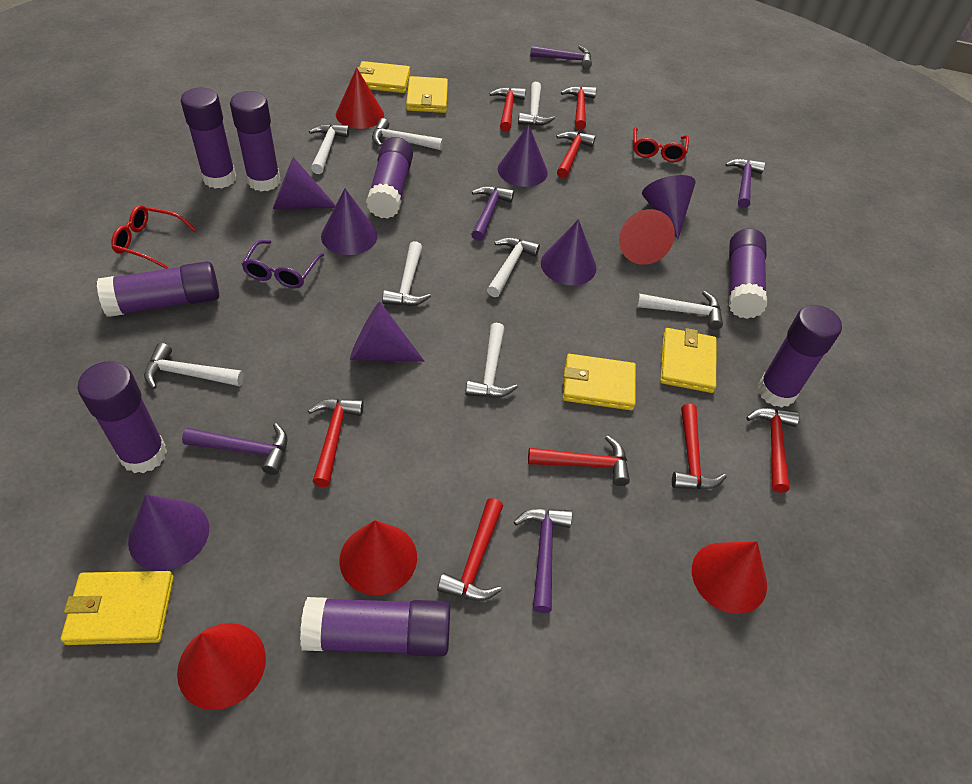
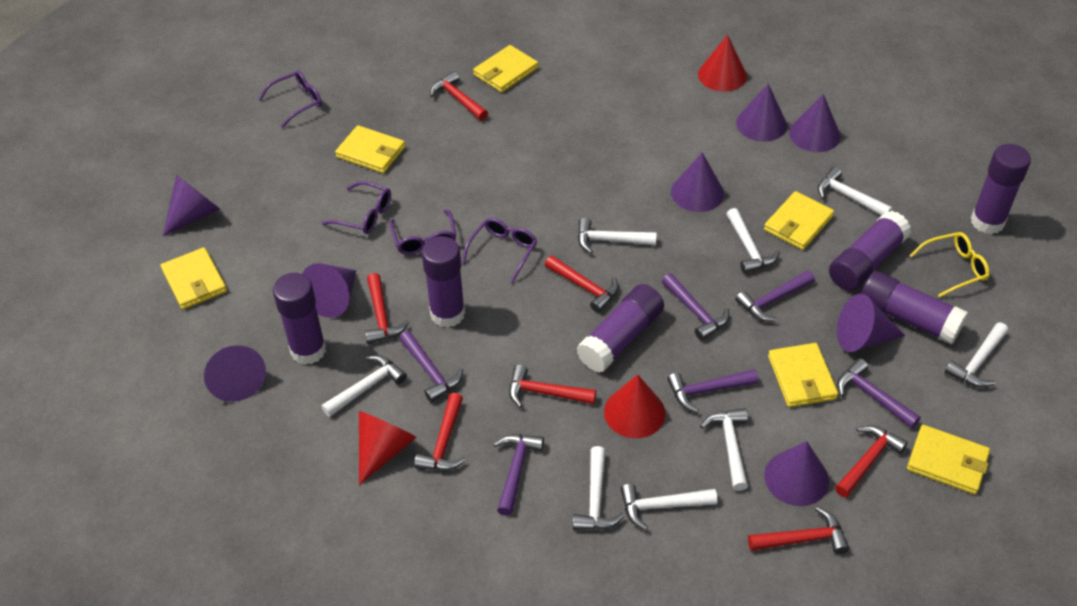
purple cone: [128,494,209,571] [273,157,336,209] [321,188,378,255] [350,302,425,362] [498,124,548,187] [541,219,597,285] [642,175,696,239] = 7 -> [163,175,220,236] [204,345,266,402] [302,263,356,318] [671,152,724,212] [736,84,787,142] [764,441,829,506] [789,94,841,152] [837,294,905,352] = 8
purple glasses: [241,240,324,289] = 1 -> [258,70,322,128] [322,181,391,234] [390,209,456,255] [462,218,537,283] = 4
purple glue stick: [78,361,167,473] [97,261,219,317] [181,88,236,189] [230,91,280,192] [300,597,450,657] [366,137,413,219] [729,228,767,319] [757,305,842,408] = 8 -> [273,273,326,365] [422,236,465,328] [577,284,664,373] [829,211,911,291] [861,271,968,344] [971,144,1031,234] = 6
purple hammer: [182,423,288,475] [471,186,514,241] [514,509,572,613] [530,46,592,69] [725,159,765,208] = 5 -> [399,331,463,402] [494,434,544,516] [662,273,729,341] [667,369,758,413] [735,270,815,321] [837,358,921,428] = 6
red cone: [177,623,266,710] [336,68,384,129] [339,520,417,595] [619,209,675,265] [692,541,767,614] = 5 -> [359,411,417,485] [604,374,666,438] [698,35,747,91] = 3
red glasses: [111,205,196,269] [634,127,689,162] = 2 -> none = 0
red hammer: [308,399,364,487] [437,498,503,601] [490,87,526,132] [528,435,630,486] [556,131,596,179] [561,86,596,130] [672,404,727,489] [747,408,800,493] = 8 -> [365,273,409,344] [414,393,466,471] [430,71,488,121] [509,364,596,408] [545,256,619,313] [748,507,849,554] [835,425,908,497] = 7
yellow glasses: none = 0 -> [909,232,990,297] = 1
yellow wallet: [61,571,174,645] [357,61,410,93] [406,76,448,113] [563,354,636,410] [660,328,716,393] = 5 -> [161,247,227,309] [335,125,405,173] [473,45,538,92] [764,191,834,250] [768,343,838,407] [907,425,990,494] = 6

